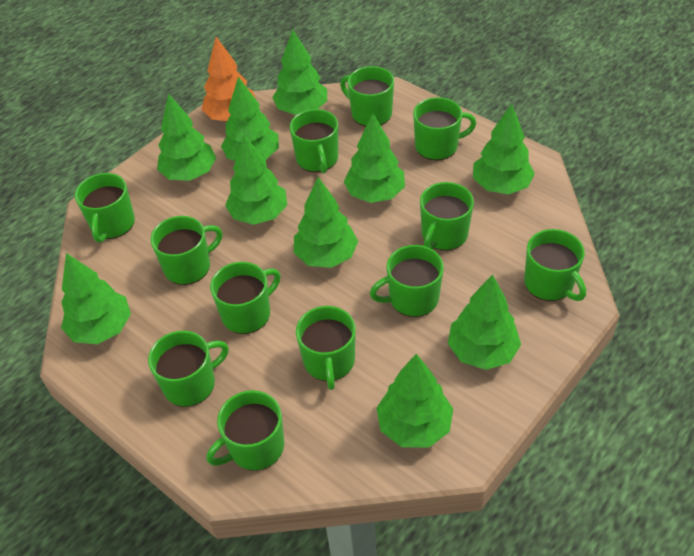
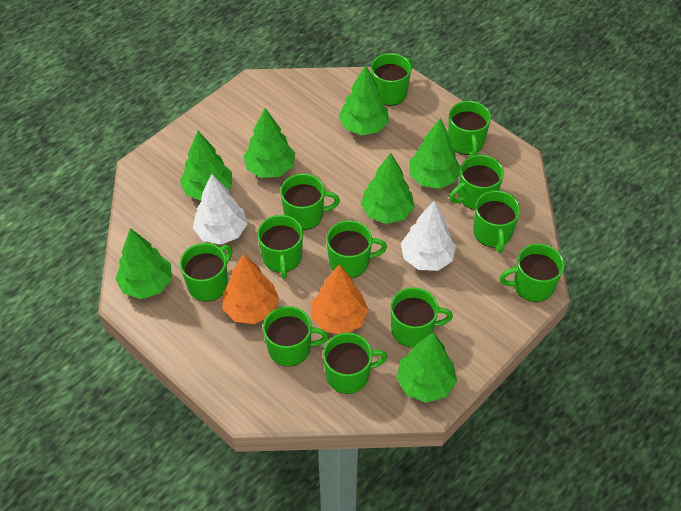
green tree: [61,253,131,344] [157,94,216,181] [221,77,279,161] [225,135,287,225] [272,29,327,115] [294,177,358,268] [344,113,405,203] [377,354,453,448] [448,274,521,370] [473,104,535,194] = 10 -> [115,228,172,299] [180,131,232,201] [243,108,295,178] [339,65,389,135] [361,153,414,224] [396,332,457,403] [409,118,461,189] = 7
orange tree: [201,37,256,121] = 1 -> [222,254,279,324] [311,264,369,334] = 2
white tree: none = 0 -> [193,174,247,245] [401,201,456,271] = 2

